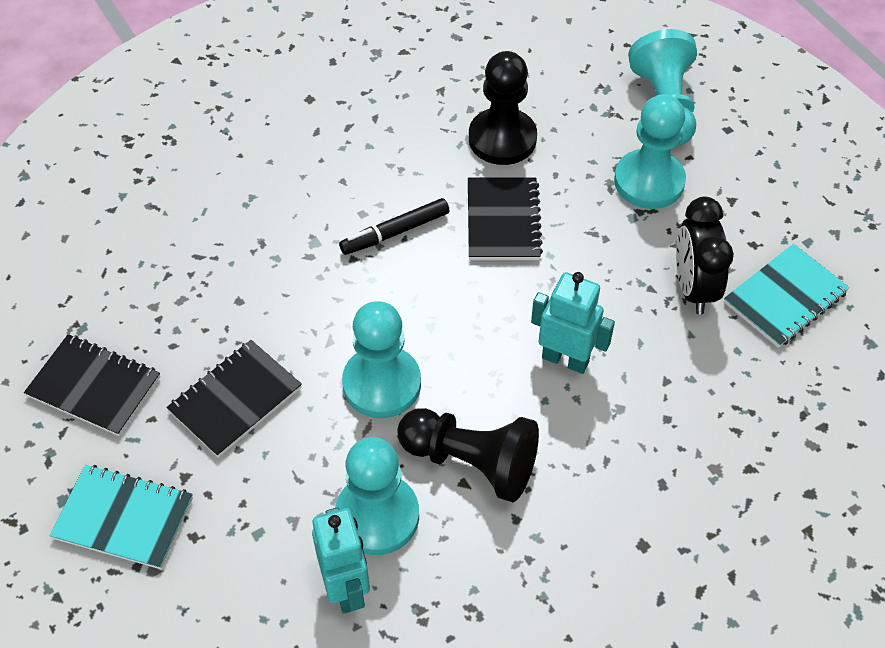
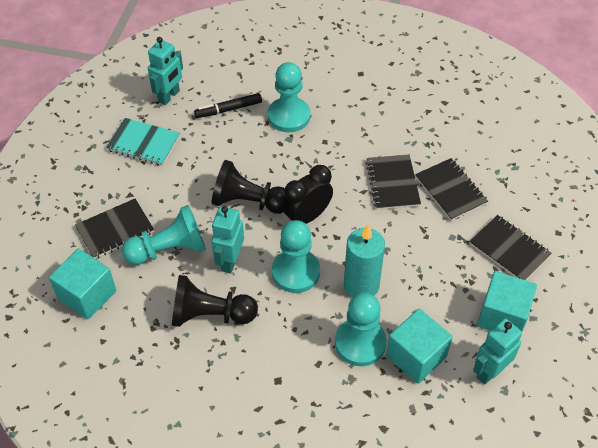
black notebook: [24,334,160,436] [166,340,302,458] [468,178,543,260] = 3 -> [75,198,154,259] [366,155,421,210] [415,158,488,221] [469,215,551,280] = 4
turquoise candle: none = 0 -> [344,224,385,298] = 1
turquoise cube: none = 0 -> [49,249,116,319] [386,309,453,384] [477,271,537,332] = 3
turquoise notebook: [49,465,193,569] [724,244,850,348] = 2 -> [106,118,180,166] = 1
turquoise robot: [312,507,370,613] [531,272,615,374] = 2 -> [148,37,183,105] [211,206,244,273] [473,318,522,384] = 3

